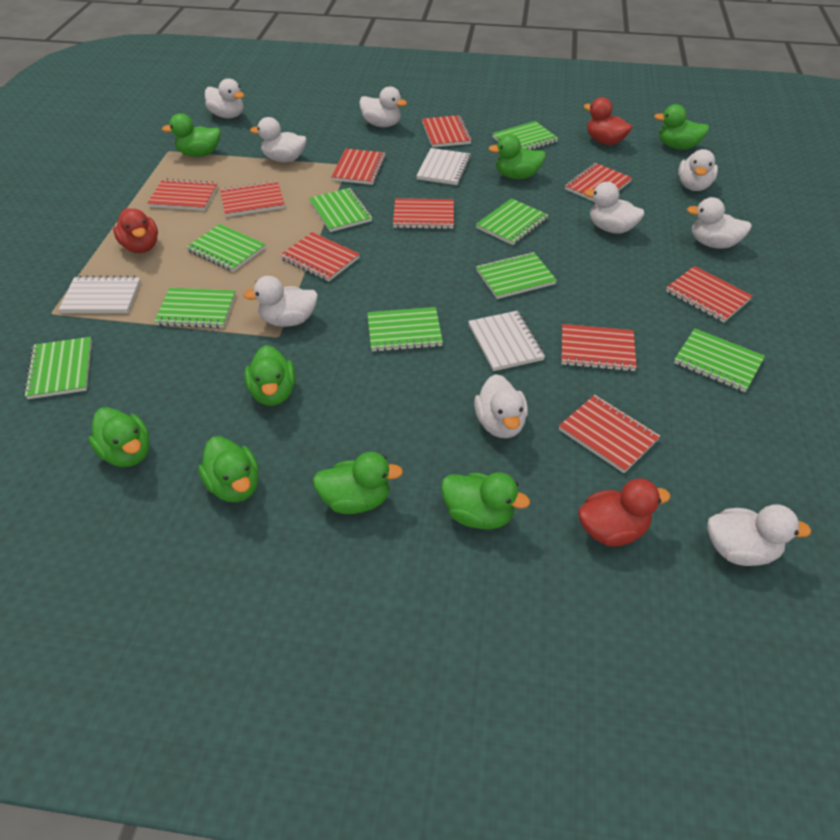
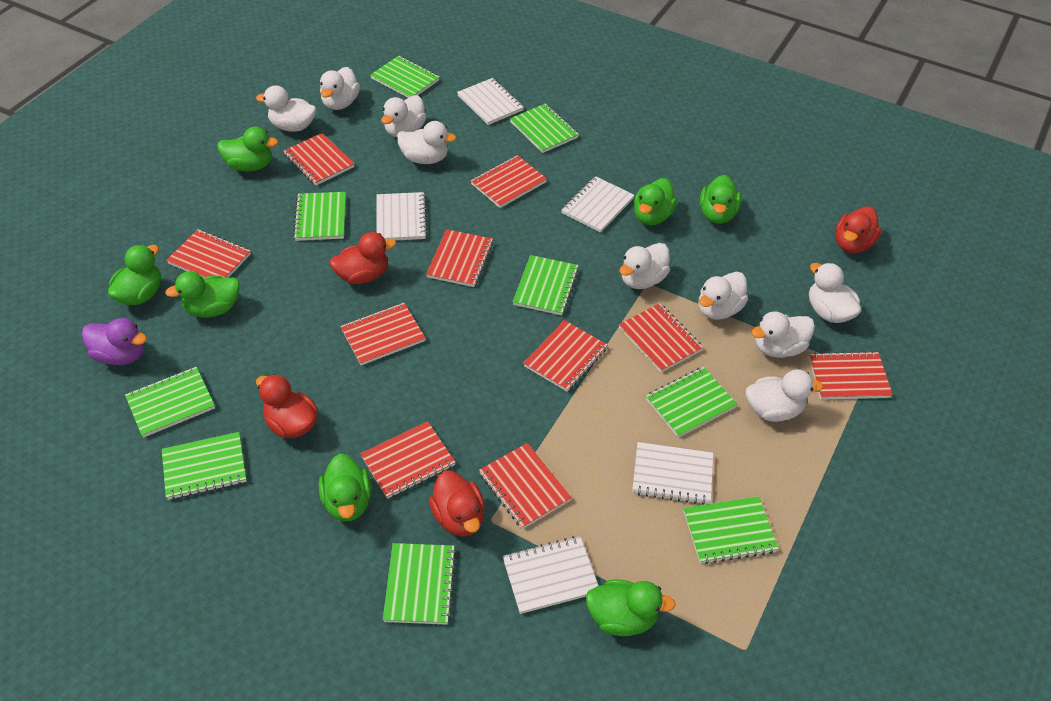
green duck: [88,407,150,467] [162,113,221,157] [198,436,259,502] [244,345,296,406] [313,452,403,514] [441,472,530,529] [488,134,546,179] [654,104,709,150] = 8 -> [108,245,161,305] [165,271,240,317] [217,127,278,171] [319,454,371,521] [586,580,676,636] [634,178,677,225] [700,175,741,224] = 7
purple duck: none = 0 -> [82,318,147,365] = 1
red duck: [113,208,158,253] [578,479,671,547] [584,97,632,145] = 3 -> [256,374,318,438] [330,232,396,284] [429,470,485,537] [836,206,882,253] = 4
white notebook: [58,276,141,313] [416,148,471,185] [468,311,545,371] = 3 -> [377,192,428,240] [457,78,524,125] [503,536,598,614] [561,176,635,233] [632,442,713,505] = 5

